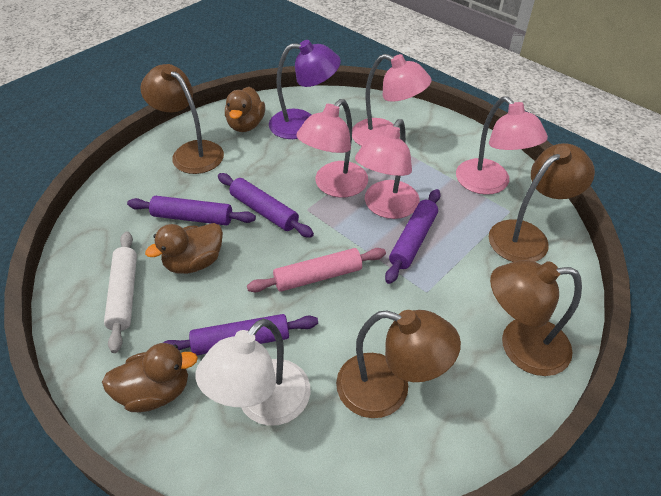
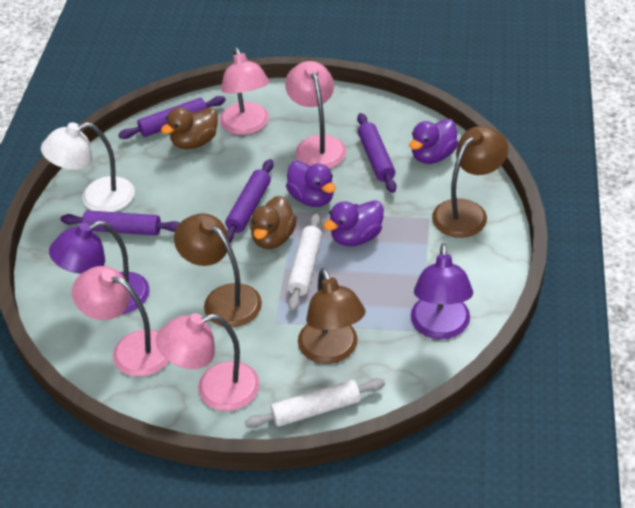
brown duck: [102,343,198,412] [145,223,223,274] [225,87,265,132] = 3 -> [161,107,218,150] [250,196,297,249] = 2
brown lamp: [140,64,224,174] [336,310,461,418] [489,143,595,262] [490,260,582,376] = 4 -> [174,213,262,327] [298,268,365,364] [432,126,508,238] = 3
pink rolling pin: [247,248,386,292] = 1 -> none = 0
purple duck: none = 0 -> [286,161,336,207] [323,200,384,246] [409,119,458,164] = 3
purple lamp: [269,40,341,139] = 1 -> [49,221,149,314] [411,244,473,339] = 2
white rolling pin: [104,231,137,353] = 1 -> [245,378,385,428] [287,213,322,311] = 2

